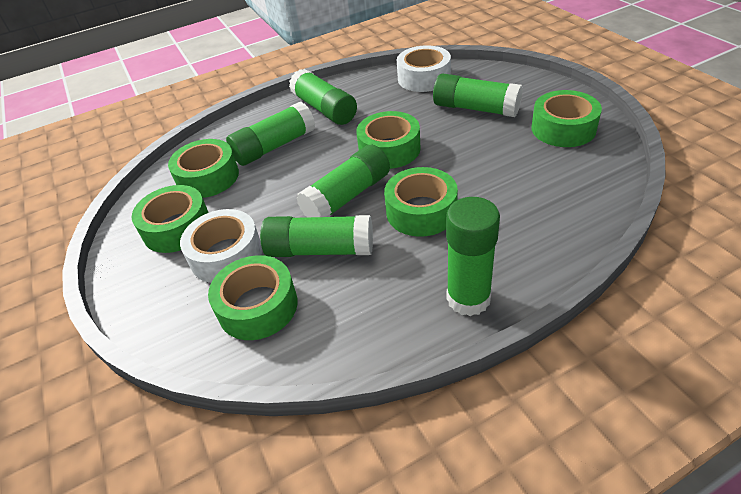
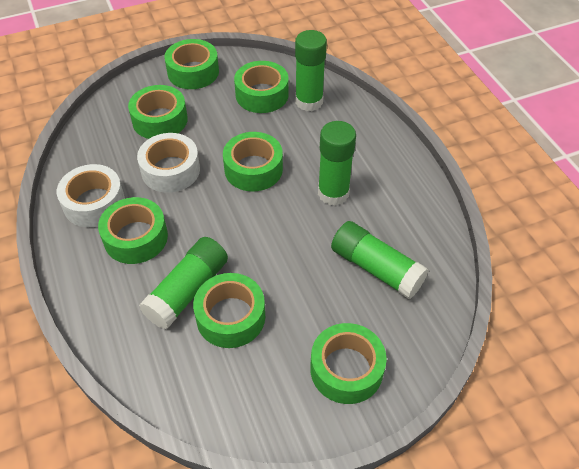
green glue stick: [226,101,315,166] [260,215,373,257] [289,69,357,125] [297,145,390,217] [433,73,523,117] [446,197,500,316] = 6 -> [139,237,228,329] [295,30,327,111] [318,121,356,206] [331,221,429,299] = 4
green tape: [131,185,209,253] [168,139,239,198] [208,255,298,340] [356,111,421,169] [384,167,458,237] [531,90,602,147] = 6 -> [98,197,168,264] [128,85,188,139] [165,39,219,89] [193,273,265,348] [223,132,283,191] [234,61,289,113] [310,323,387,404] = 7

